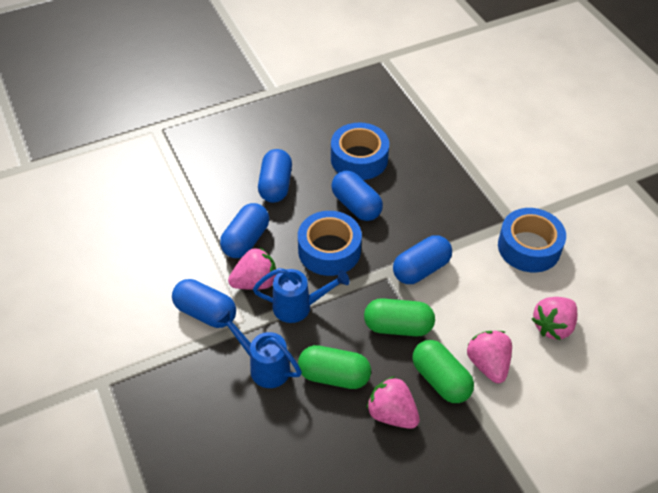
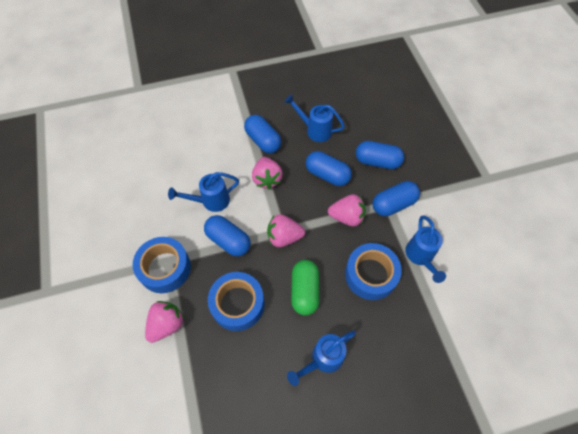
blue watering can: [216,310,302,388] [253,268,350,323] = 2 -> [168,172,239,212] [284,94,345,142] [287,331,356,386] [405,215,446,283] = 4
green capsule: [298,345,371,389] [364,298,435,337] [412,340,474,403] = 3 -> [291,260,319,316] = 1

